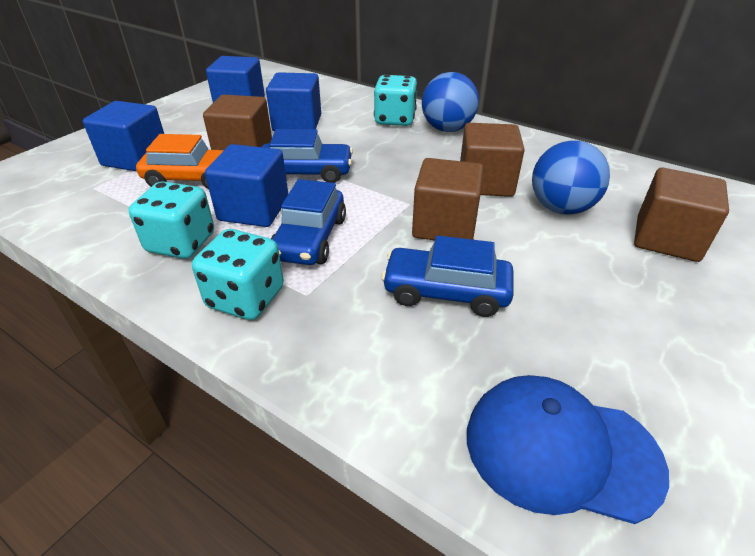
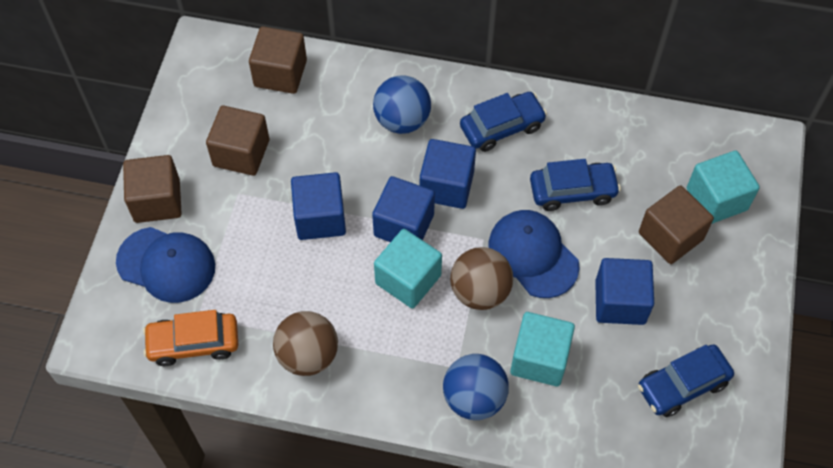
blue cap: [467,375,669,524] = 1 -> [116,227,215,303] [489,210,580,298] = 2
brown ball: none = 0 -> [273,311,338,376] [450,247,513,310] = 2
turquoise cube: none = 0 -> [374,229,442,309] [510,312,575,386] [687,150,760,224] = 3
turquoise dice: [129,181,214,259] [192,229,284,320] [374,74,418,126] = 3 -> none = 0

